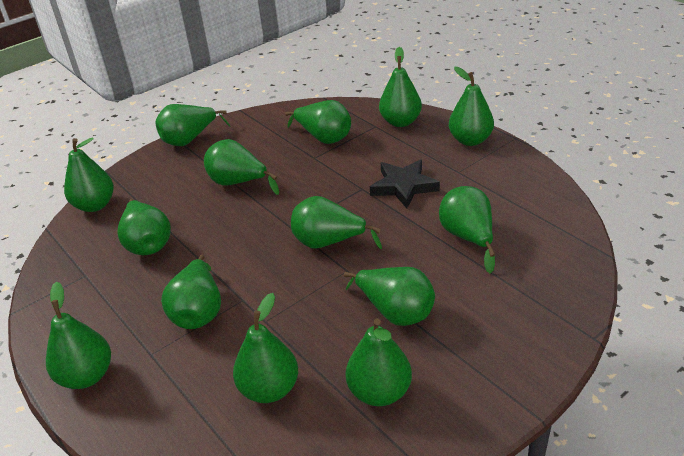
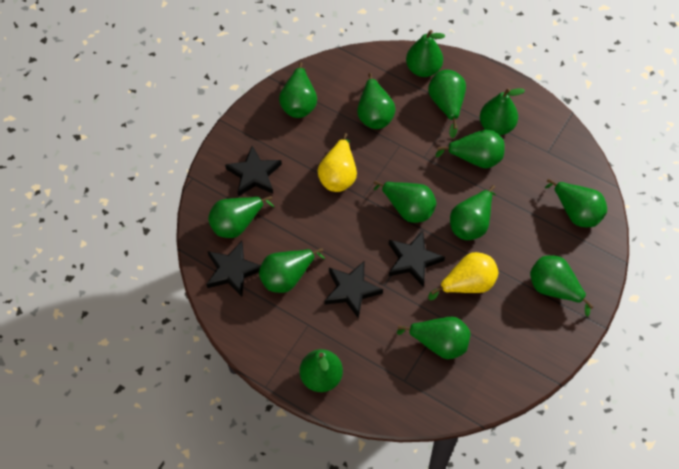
black star: [370,159,440,208] = 1 -> [206,241,261,297] [225,146,282,197] [324,262,383,318] [389,231,445,287] = 4
yellow pear: none = 0 -> [317,133,357,192] [428,252,498,301] = 2

